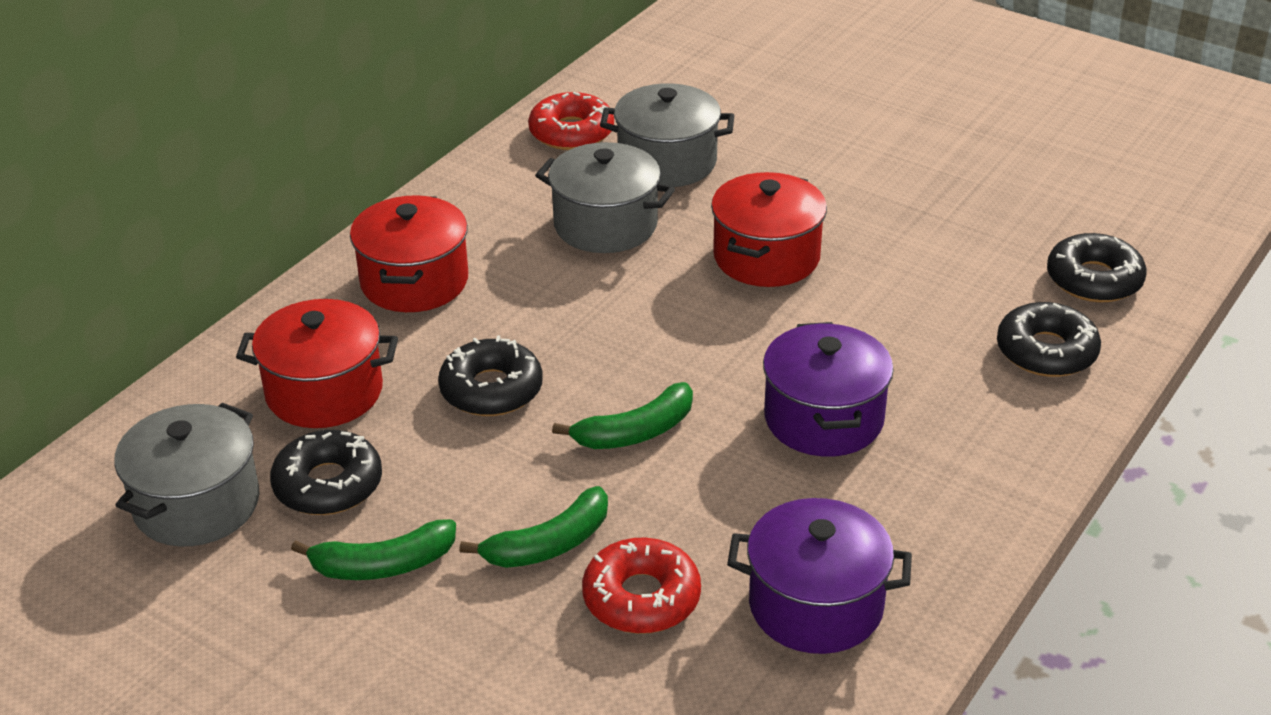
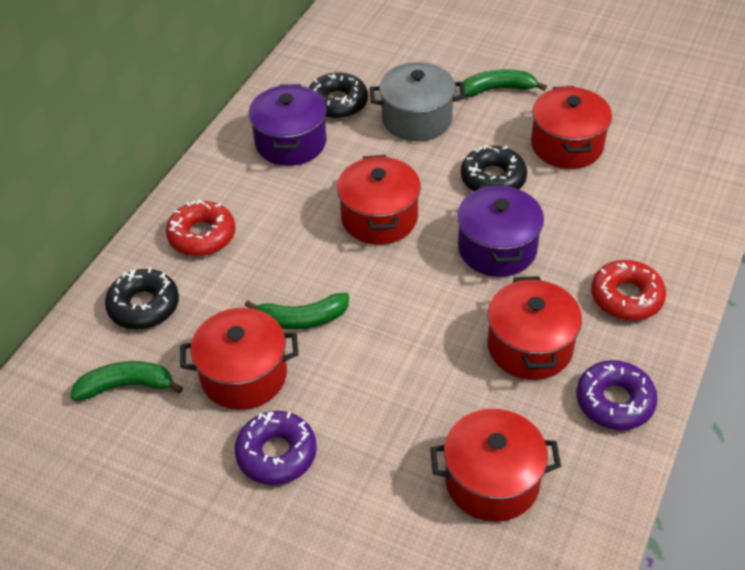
black donut: [270,430,382,515] [438,335,543,416] [997,302,1101,377] [1047,233,1146,302] = 4 -> [105,268,179,330] [309,73,368,119] [461,145,527,191] = 3
grey pot: [114,403,259,546] [535,142,675,253] [600,83,735,187] = 3 -> [370,62,466,141] = 1
purple donut: none = 0 -> [235,411,317,485] [576,360,658,430] = 2
red pot: [236,299,398,428] [350,195,468,312] [711,172,827,287] = 3 -> [180,308,299,410] [337,155,421,245] [430,409,561,522] [488,276,582,380] [531,86,612,169] = 5

